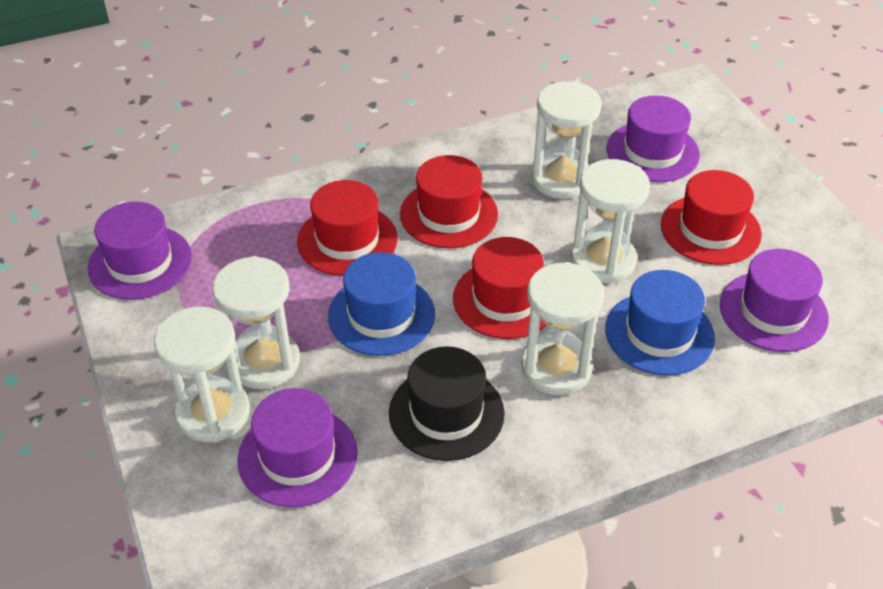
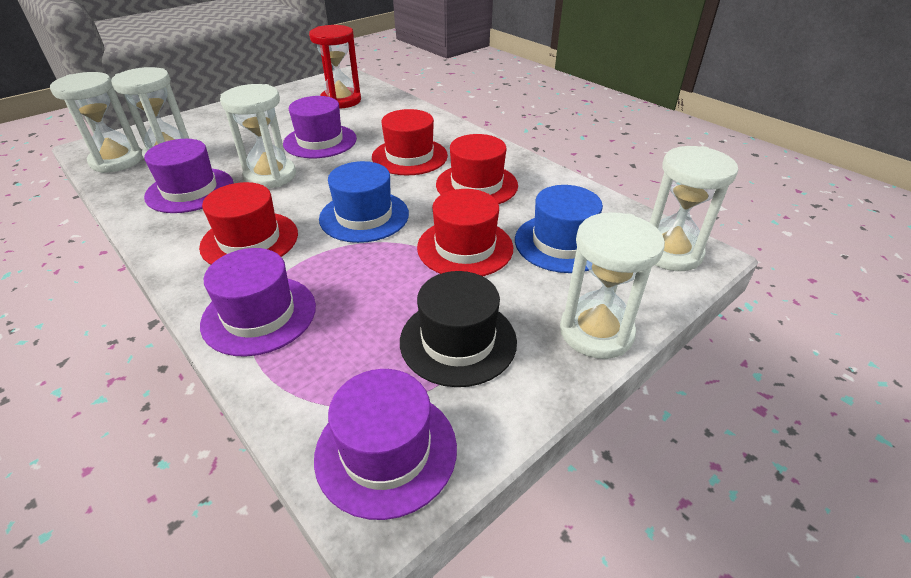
red hourglass: none = 0 -> [309,25,361,109] = 1

